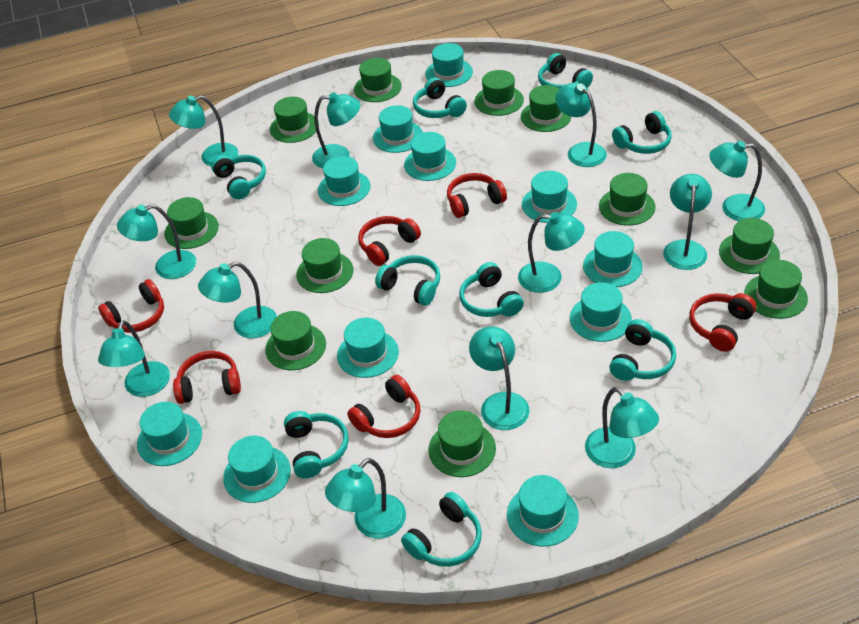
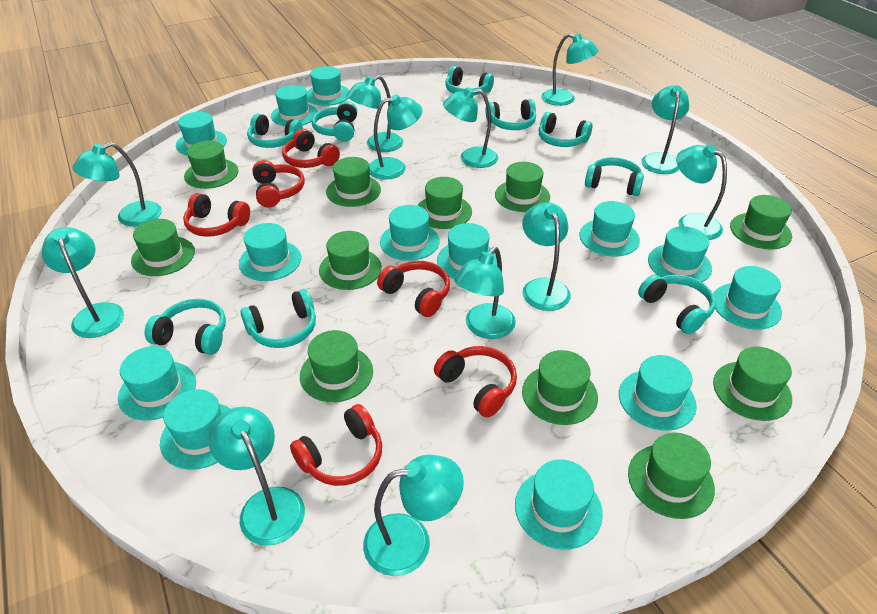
turquoise hat: [137,402,202,466] [223,436,291,503] [318,156,371,206] [337,317,399,378] [373,105,423,153] [404,132,456,181] [425,43,473,87] [507,475,579,547] [522,171,577,223] [570,282,632,342] [583,231,643,287] = 11 -> [118,346,196,420] [160,389,231,470] [176,112,227,156] [239,223,301,281] [271,85,318,126] [307,66,349,106] [380,205,440,261] [437,223,497,279] [515,459,603,550] [579,201,640,256] [619,355,697,431] [648,226,712,285] [714,266,782,330] = 13

